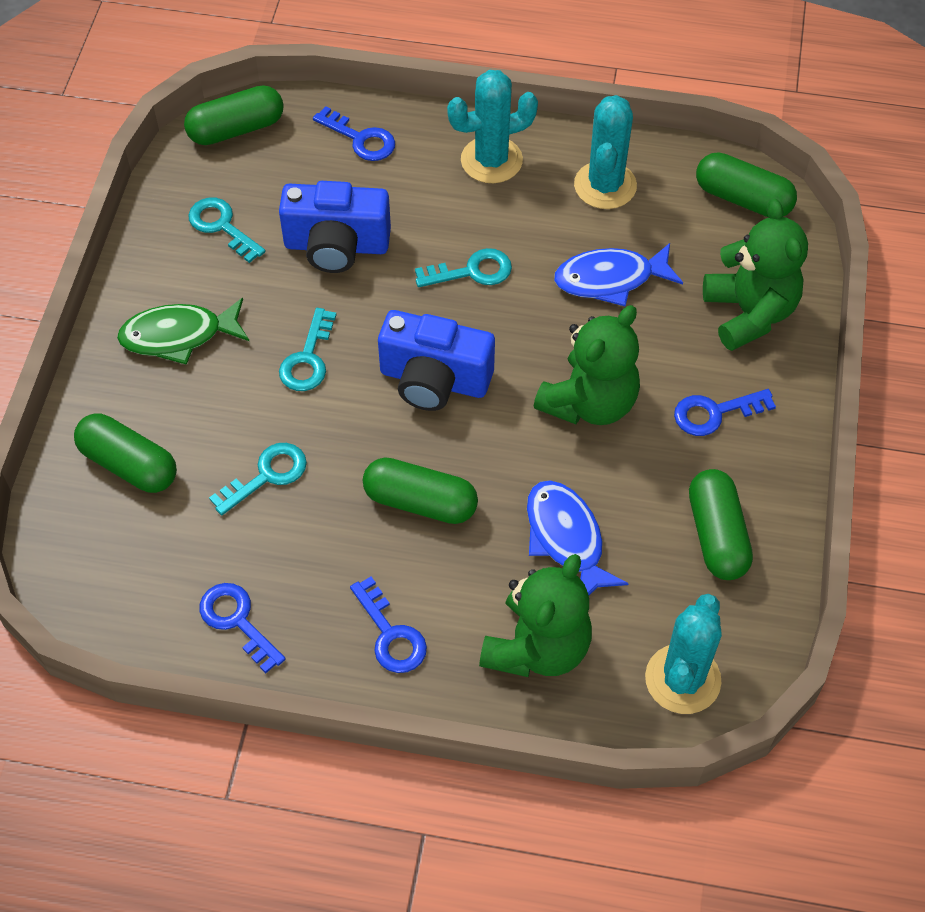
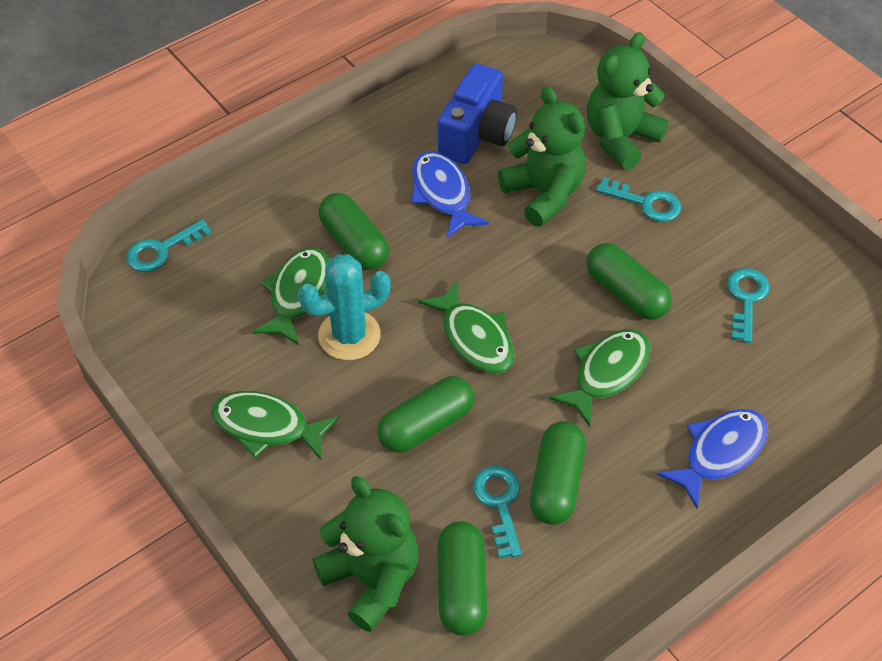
blue camera: [279,181,391,273] [378,310,495,411] = 2 -> [438,64,517,164] = 1
blue key: [200,583,285,673] [313,106,395,161] [350,577,427,673] [674,389,776,436] = 4 -> none = 0
green fish: [117,298,249,365] = 1 -> [211,391,339,461] [253,247,330,345] [418,280,514,374] [549,329,651,427] = 4
turquoise cactus: [447,70,538,183] [574,95,637,209] [645,594,722,714] = 3 -> [298,254,391,360] = 1

